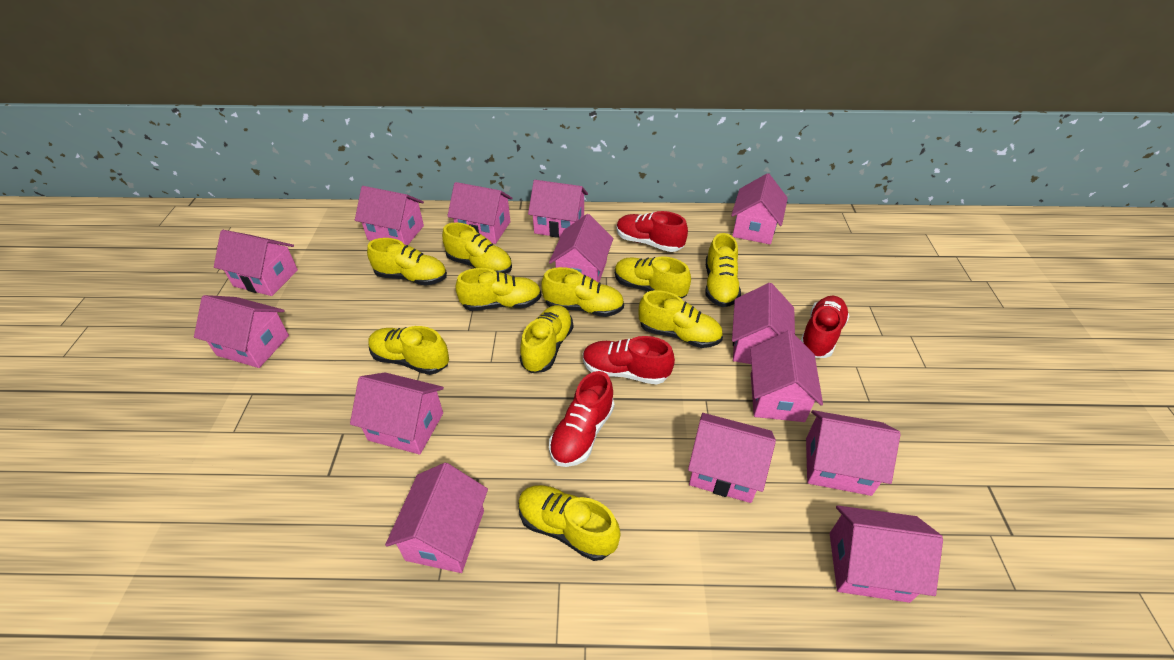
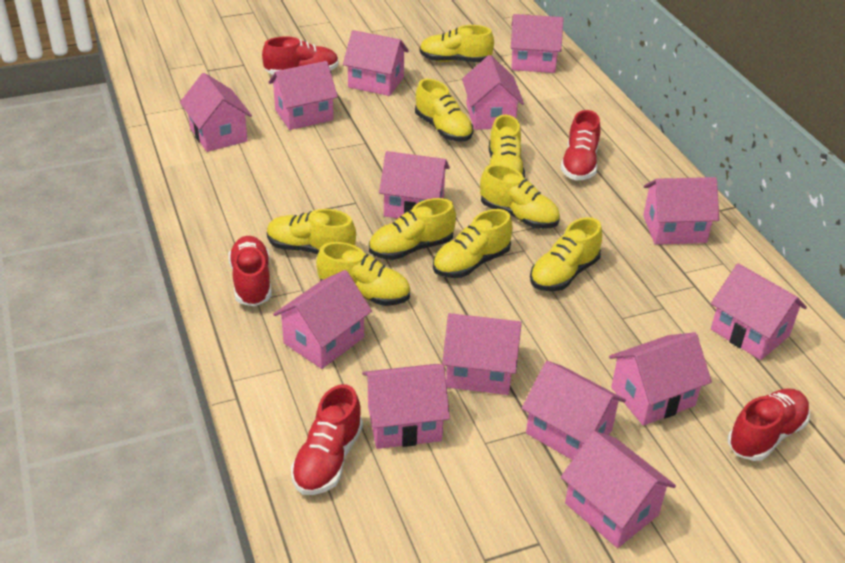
red shoe: [549,371,614,467] [583,336,675,385] [616,211,688,252] [801,296,849,358] = 4 -> [228,236,272,306] [262,36,339,75] [291,384,363,495] [561,110,600,180] [728,388,810,461] = 5
yellow shoe: [367,238,447,286] [368,326,449,375] [442,222,512,274] [455,268,541,311] [518,485,621,561] [520,305,573,373] [541,267,624,317] [615,256,691,299] [639,290,723,348] [705,233,741,307] = 10 -> [267,209,356,254] [316,242,410,306] [369,198,456,260] [415,79,473,142] [419,25,494,62] [433,209,513,278] [480,164,560,229] [489,114,525,178] [530,217,602,291] = 9

